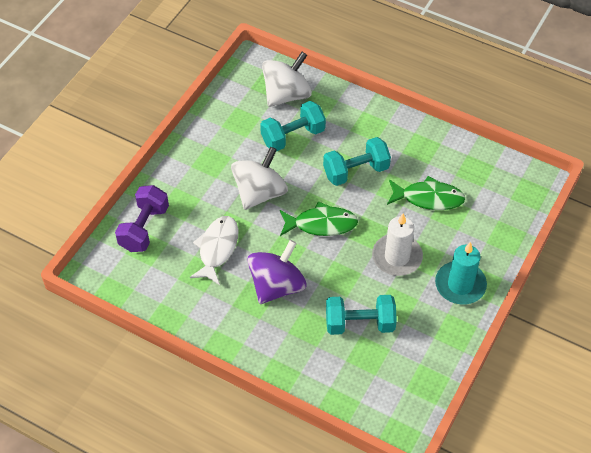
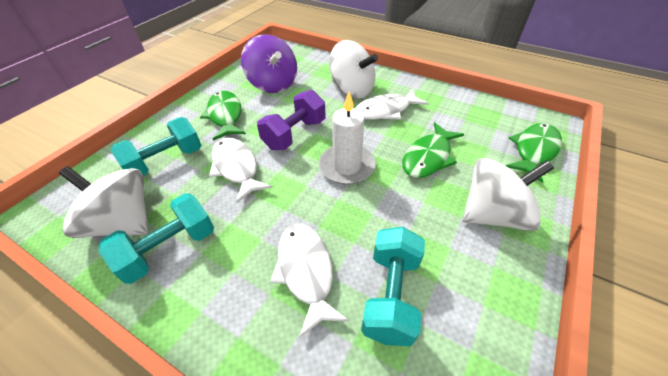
green fish: [280,201,358,236] [387,176,465,210] = 2 -> [200,91,246,141] [402,122,464,178] [505,123,562,182] = 3
turquoise candle: [435,242,487,305] = 1 -> none = 0
white fish: [190,216,238,285] = 1 -> [209,138,272,203] [270,224,349,338] [355,89,429,120] = 3
white spinning top: [231,147,288,210] [262,52,312,107] = 2 -> [59,166,149,238] [329,40,378,99] [463,158,554,231] = 3

